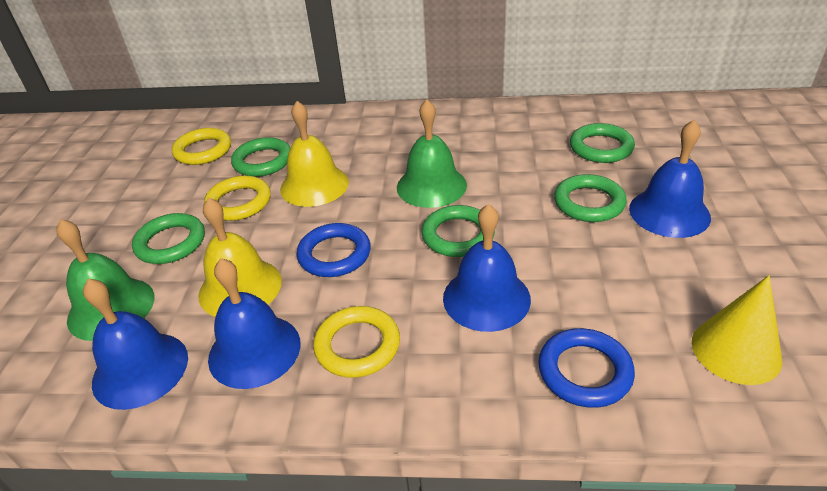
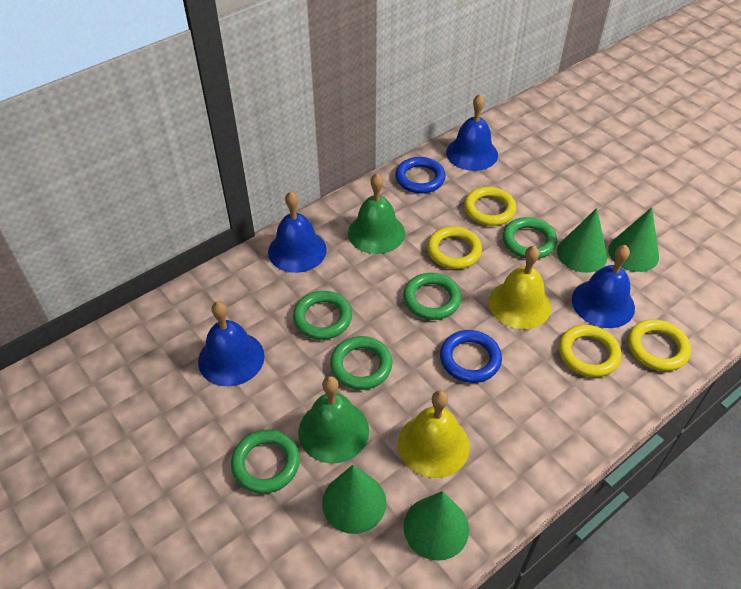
green cone: none = 0 -> [322,465,386,534] [403,491,469,561] [557,208,607,273] [608,207,659,272] = 4
yellow cone: [692,275,782,385] = 1 -> none = 0
yellow ring: [172,128,231,165] [204,176,271,221] [313,306,400,378] = 3 -> [427,226,482,269] [464,187,516,226] [559,325,621,377] [628,319,691,371] = 4

